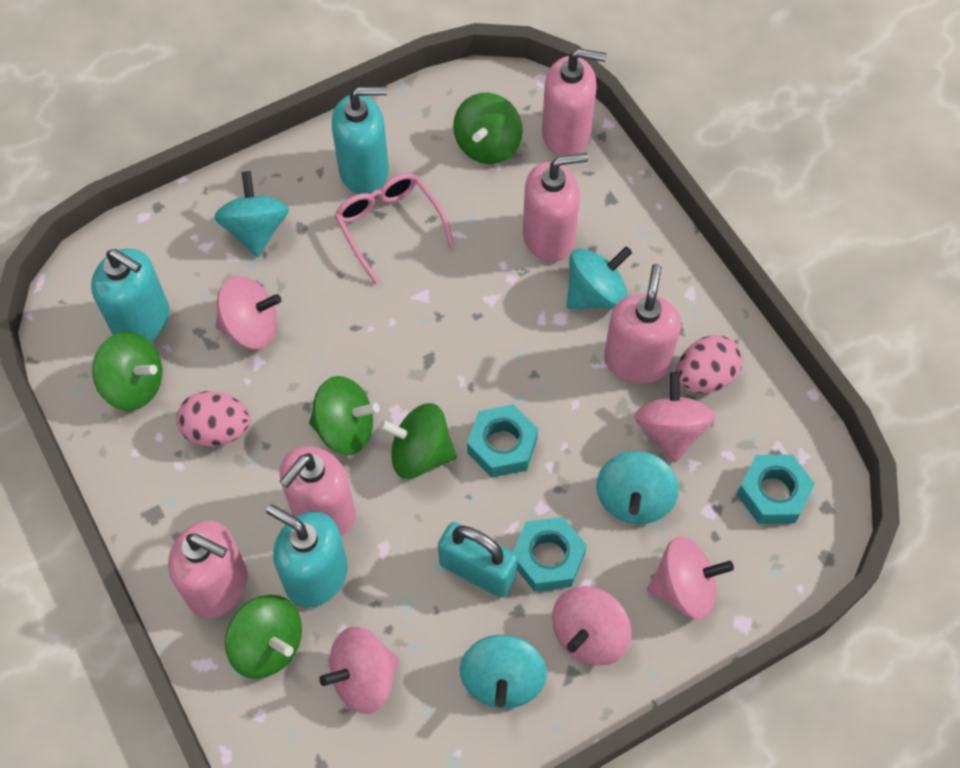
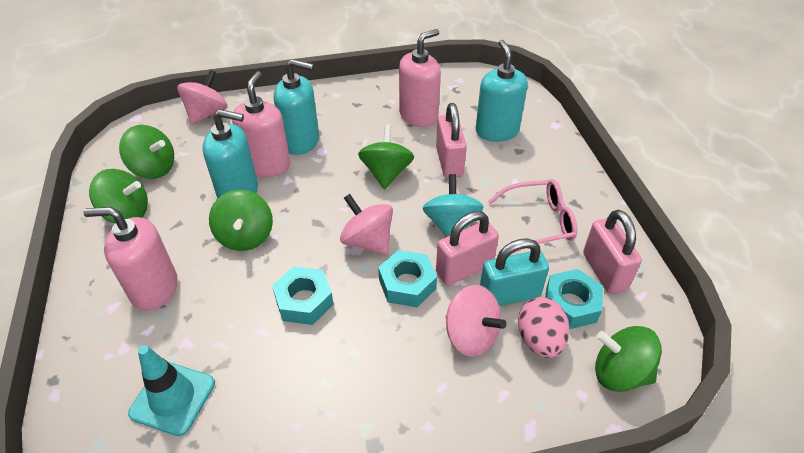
pink egg: [177,391,251,447] [676,335,743,393] = 2 -> [518,297,570,358] = 1
pink padlock: none = 0 -> [436,103,467,178] [436,211,499,285] [583,210,642,294] = 3
pink soap dispenser: [168,520,248,618] [280,446,355,536] [523,153,588,262] [542,48,607,156] [604,264,681,384] = 5 -> [83,207,178,311] [232,71,290,177] [399,29,441,127] = 3
pink spinning top: [215,276,281,349] [319,627,399,714] [552,586,632,665] [635,372,716,463] [647,537,734,620] = 5 -> [177,70,227,125] [340,194,393,255] [446,285,506,357] = 3
turquoise spinning top: [214,171,289,257] [460,635,547,708] [567,246,632,309] [596,451,679,524] = 4 -> [423,174,484,237] = 1
turquoise traffic cone: none = 0 -> [128,345,215,436] = 1

